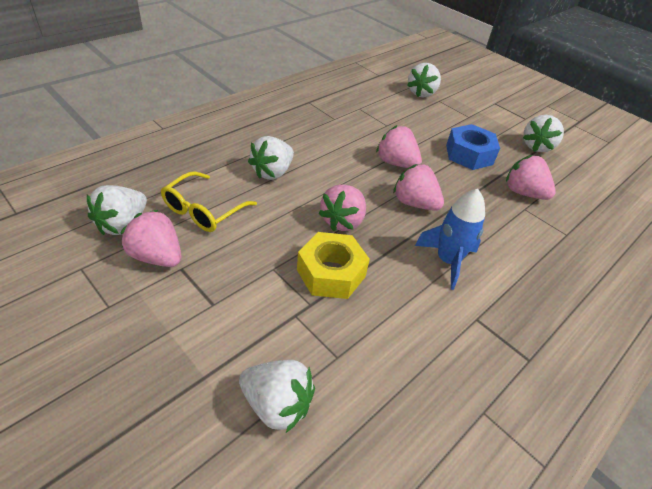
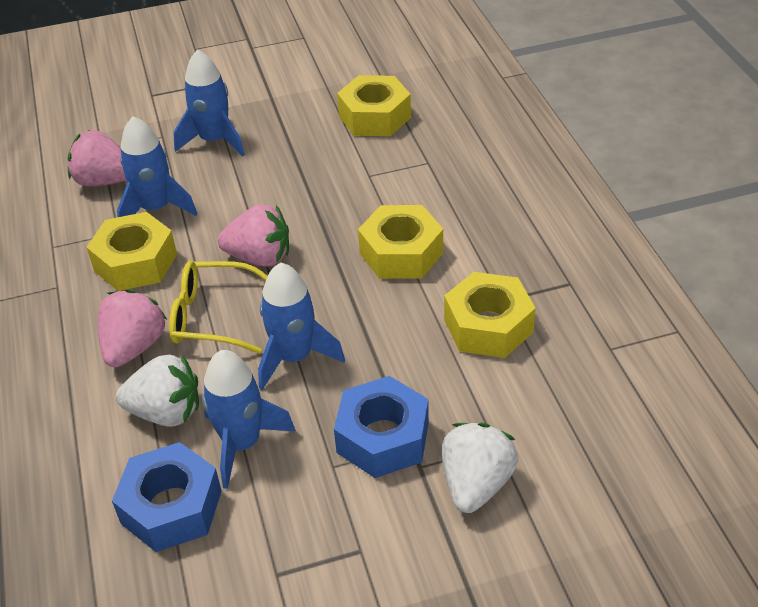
blue nut: [446,124,500,170] = 1 -> [112,442,222,552] [334,376,429,478] = 2
blue rocket: [415,189,485,290] = 1 -> [117,116,197,217] [173,49,245,157] [202,350,296,489] [258,262,345,390] = 4
pink strawberry: [121,210,181,267] [318,184,366,231] [376,125,422,168] [393,164,444,211] [506,155,556,200] = 5 -> [68,130,126,187] [98,289,167,367] [218,204,289,267] = 3
white strawberry: [87,185,147,235] [239,360,315,433] [248,136,294,180] [407,63,441,98] [523,115,564,152] = 5 -> [116,355,199,427] [442,422,518,513] = 2
yellow nut: [297,232,370,299] = 1 -> [86,212,177,291] [337,75,411,136] [358,205,443,279] [444,272,536,358] = 4

